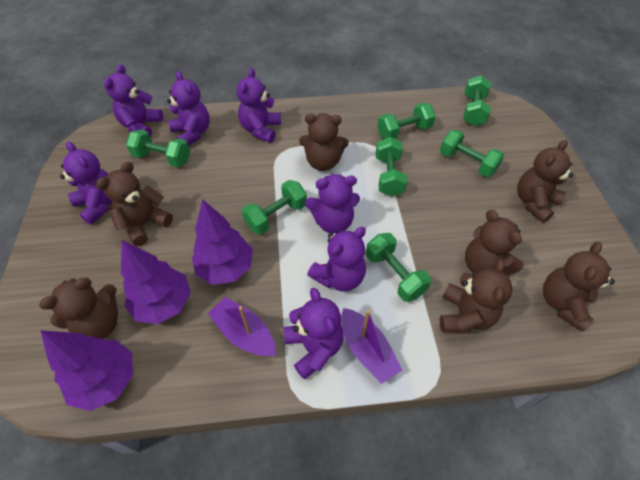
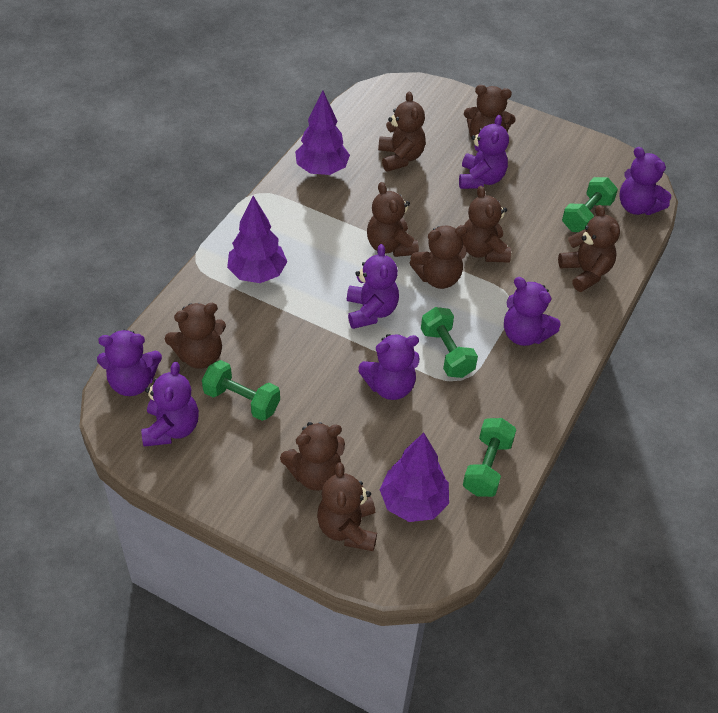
brown teddy bear: [39,278,118,339] [96,162,173,246] [299,113,349,171] [440,259,513,332] [465,210,523,275] [517,140,573,223] [543,242,615,332] = 7 -> [165,303,226,369] [280,422,345,491] [317,462,377,551] [367,182,419,257] [378,91,426,172] [410,225,468,289] [462,186,511,263] [464,85,516,137] [558,205,620,292] = 9
green dumbbell: [126,130,190,167] [242,180,307,235] [366,233,431,302] [376,137,407,197] [377,103,436,139] [440,130,504,177] [463,75,491,126] = 7 -> [202,360,280,421] [421,307,478,378] [463,418,516,497] [562,177,618,232] = 4
purple boat: [208,297,276,356] [341,308,402,384] = 2 -> none = 0

